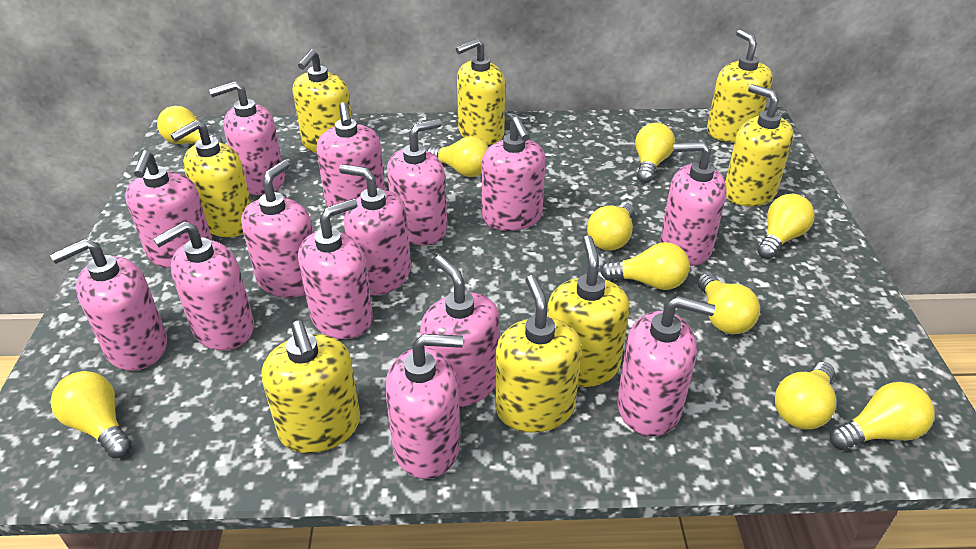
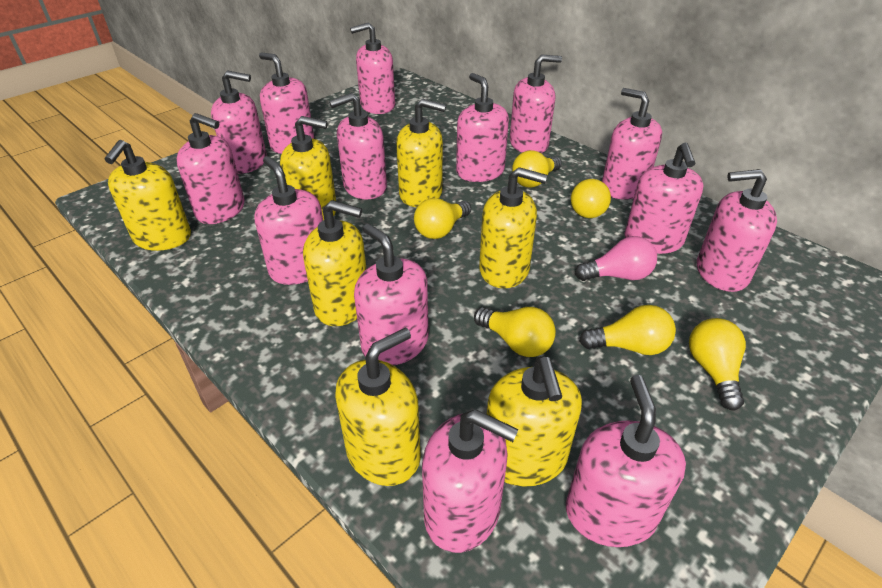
pink light bulb: none = 0 -> [575,236,657,281] = 1
yellow light bulb: [50,371,132,458] [157,106,222,144] [427,136,488,177] [587,203,634,250] [600,242,690,290] [635,123,675,183] [698,273,760,334] [757,194,815,259] [775,362,836,430] [830,382,935,450] = 10 -> [414,198,471,239] [474,307,556,357] [512,150,562,188] [571,177,611,218] [579,305,676,355] [689,318,746,411] = 6
yellow soap dispenser: [170,120,251,237] [262,321,360,453] [293,49,352,153] [456,38,505,145] [495,275,582,433] [547,235,630,387] [707,29,773,142] [725,84,794,206] = 8 -> [104,140,191,251] [280,116,336,220] [303,200,367,326] [335,328,421,486] [396,98,446,207] [479,167,547,288] [487,356,582,487] = 7

